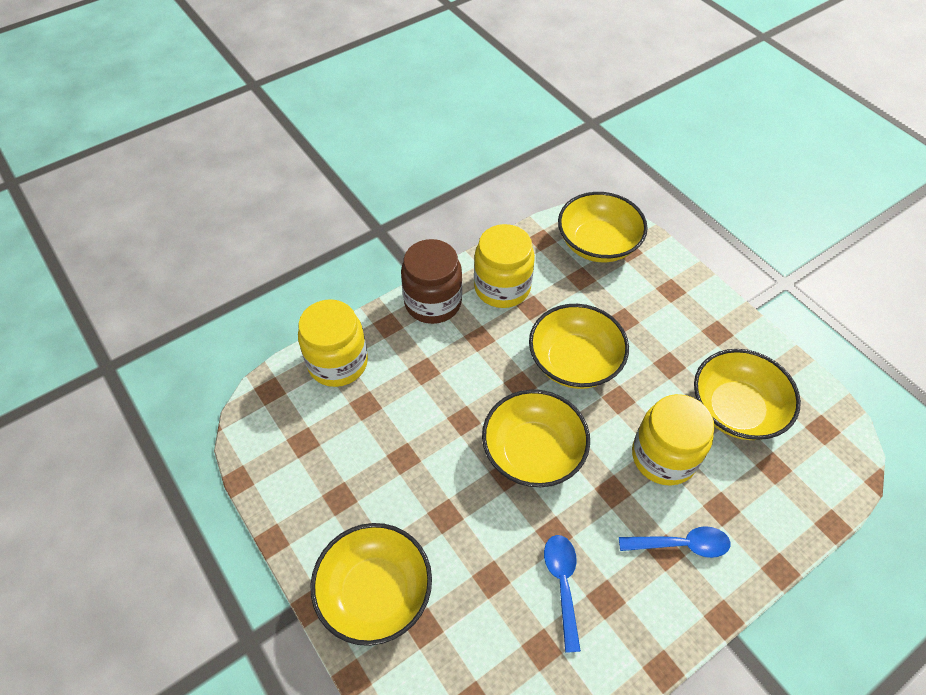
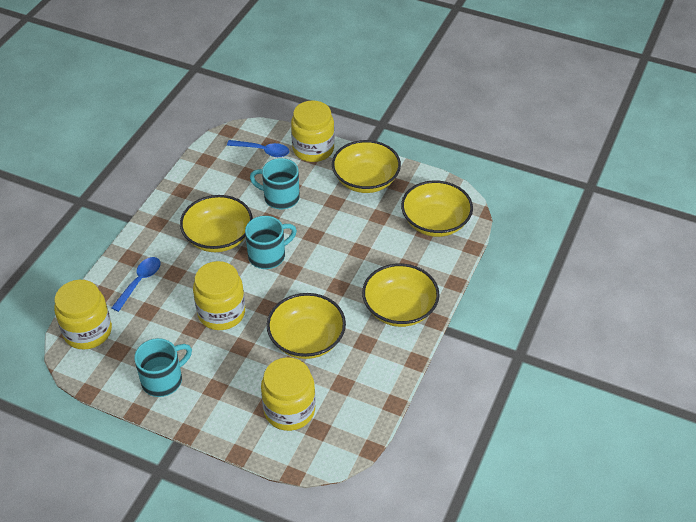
brown jar: [401,239,462,324] = 1 -> none = 0
turquoise mug: none = 0 -> [134,338,192,397] [245,216,297,269] [250,158,300,209] = 3
yellow jar: [298,299,368,387] [474,224,535,308] [632,394,715,486] = 3 -> [54,280,112,349] [193,261,245,330] [261,357,315,431] [291,101,334,162] = 4

